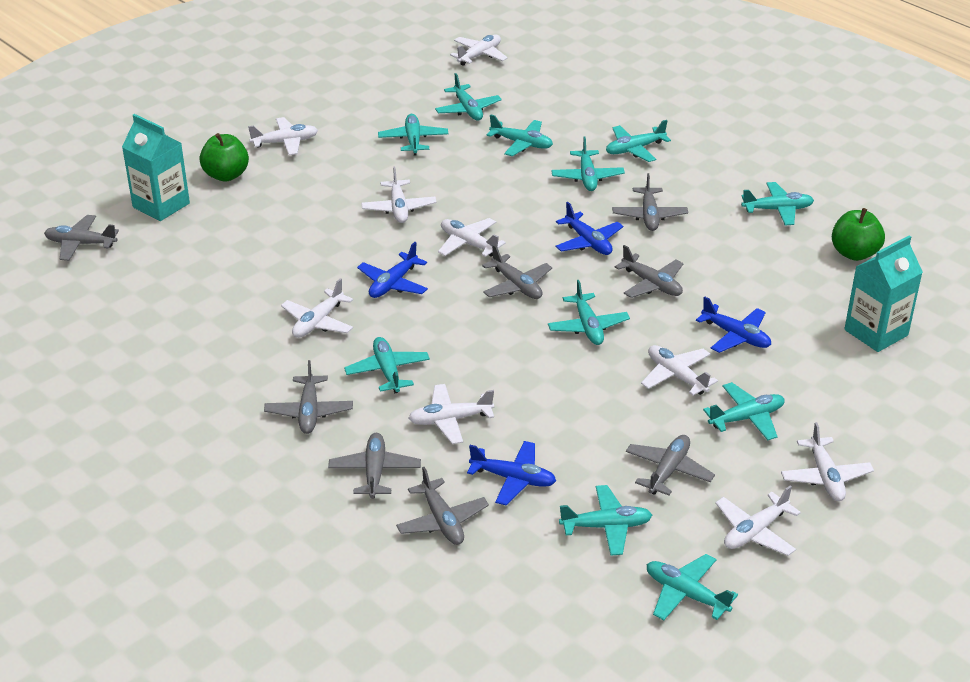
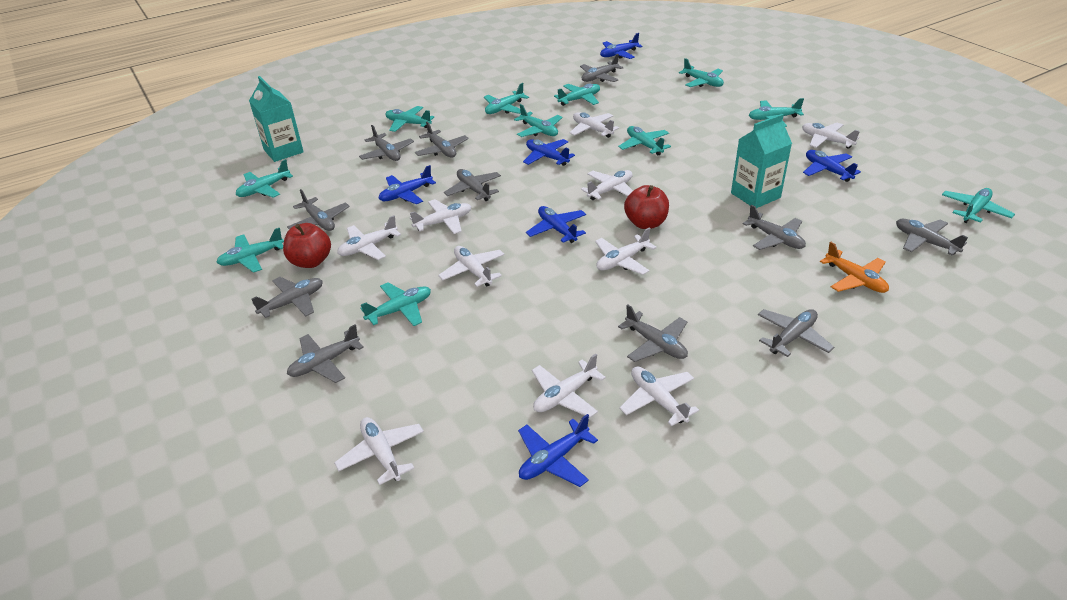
blue plane: [357,242,428,298] [467,441,556,506] [555,202,623,255] [696,296,771,353] = 4 -> [378,165,436,204] [518,414,598,487] [523,139,575,166] [526,206,586,243] [600,33,643,59] [803,150,861,182] = 6
green apple: [199,133,249,181] [832,208,885,261] = 2 -> none = 0
grey plane: [44,215,119,261] [264,360,353,434] [328,433,421,498] [396,467,489,545] [482,244,552,299] [612,173,688,231] [615,245,684,298] [626,435,715,495] = 8 -> [251,277,323,318] [287,189,350,231] [287,324,364,383] [359,125,414,161] [415,122,469,158] [444,169,501,201] [580,54,623,82] [618,304,688,362] [742,205,806,250] [758,309,834,357] [896,219,968,255] = 11
orange plane: none = 0 -> [820,242,889,293] = 1
red apple: none = 0 -> [283,223,331,268] [624,185,669,229] = 2
white plane: [248,117,318,155] [281,278,353,338] [361,166,437,223] [408,384,494,444] [438,218,506,257] [450,34,508,66] [641,345,718,395] [715,485,801,556] [781,422,874,501] = 9 -> [334,417,424,485] [337,215,401,260] [410,199,471,234] [438,246,505,287] [532,354,606,418] [569,112,619,138] [581,170,633,200] [595,228,657,275] [619,367,699,426] [802,123,860,148] = 10

